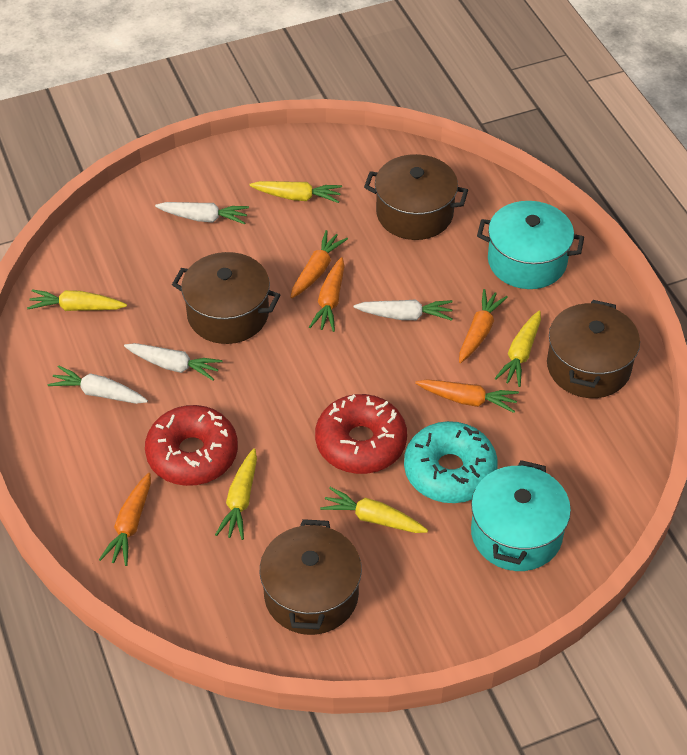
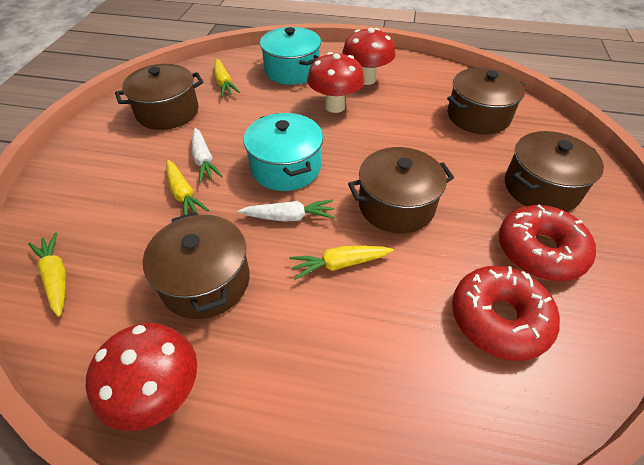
brown pot: [172,252,280,344] [260,519,362,635] [364,154,468,240] [547,300,640,398] = 4 -> [115,64,203,130] [143,212,250,319] [348,147,454,233] [447,67,525,134] [505,131,604,212] = 5
orange carrot: [99,473,151,566] [291,230,348,298] [309,257,344,332] [415,379,519,413] [459,289,508,363] = 5 -> none = 0
red mushroom: none = 0 -> [86,323,197,431] [307,52,365,113] [342,28,396,85] = 3
turquoise donut: [404,421,498,503] = 1 -> none = 0
white carrot: [48,365,148,404] [124,343,223,381] [155,202,249,224] [354,299,452,321] = 4 -> [192,128,223,183] [238,200,334,222] = 2
yellow carrot: [27,289,127,311] [215,448,257,540] [249,181,342,203] [320,487,428,533] [494,311,541,387] = 5 -> [28,233,66,317] [166,160,209,215] [214,59,240,97] [289,245,394,280] = 4

